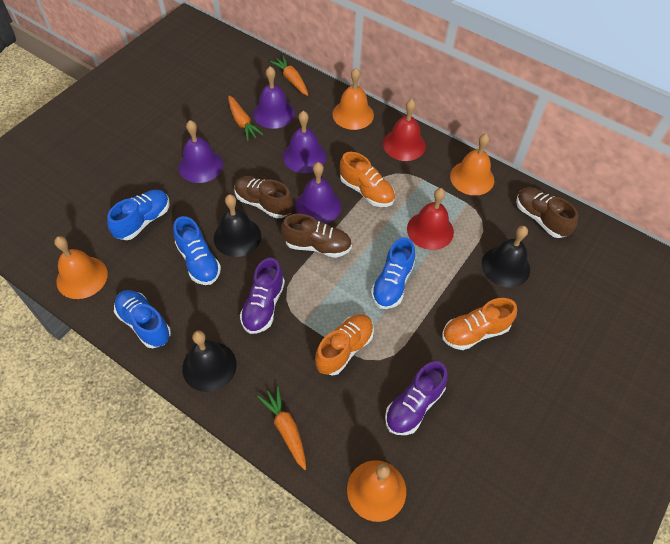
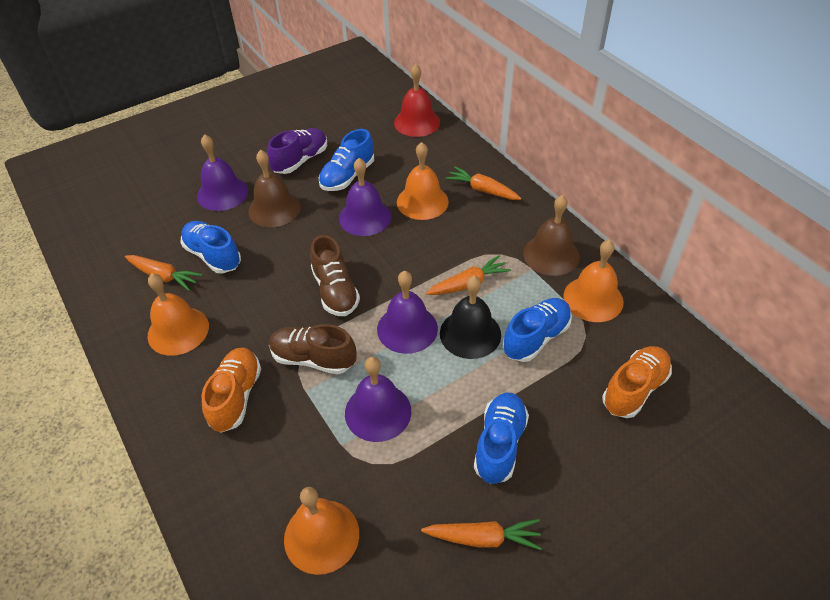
black bell: [182,330,237,392] [214,194,261,257] [482,226,530,287] = 3 -> [440,276,501,359] = 1
brown bell: none = 0 -> [248,150,301,227] [523,195,580,276] = 2
brown shoe: [235,176,293,218] [281,214,352,258] [516,187,578,238] = 3 -> [269,324,356,375] [310,235,360,316] = 2
orange carrot: [228,95,264,141] [258,387,306,470] [270,56,308,96] = 3 -> [125,255,203,291] [421,519,542,550] [425,255,511,295] [445,167,522,200] = 4
orange shoe: [315,314,374,376] [340,152,395,207] [442,298,517,350] = 3 -> [202,348,261,433] [602,346,672,418] = 2
purple shoe: [240,258,285,334] [385,361,448,435] = 2 -> [267,128,327,174] = 1
red bell: [383,99,426,161] [407,188,454,250] = 2 -> [394,64,440,137] = 1

